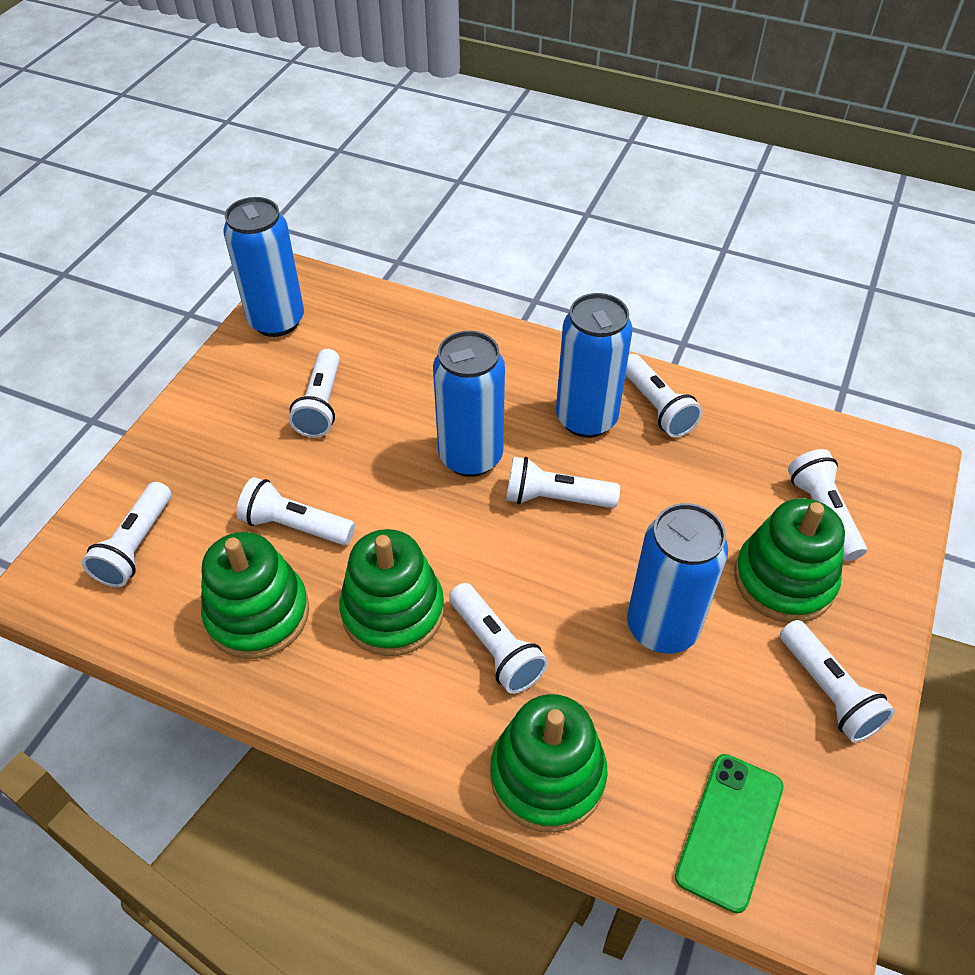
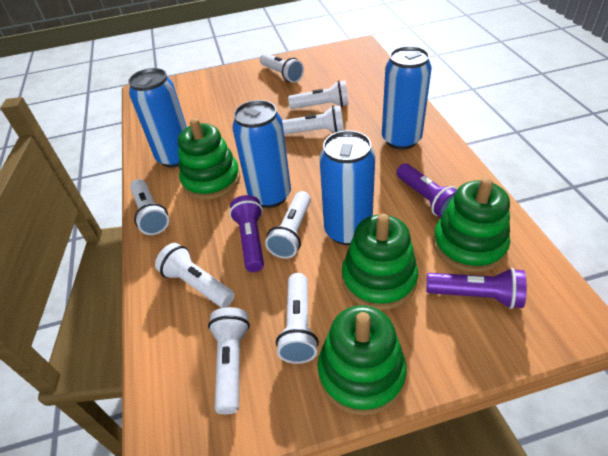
green phone: [675,754,784,914] = 1 -> none = 0
purple flashlight: none = 0 -> [229,195,264,272] [396,163,457,218] [426,268,527,309] = 3

